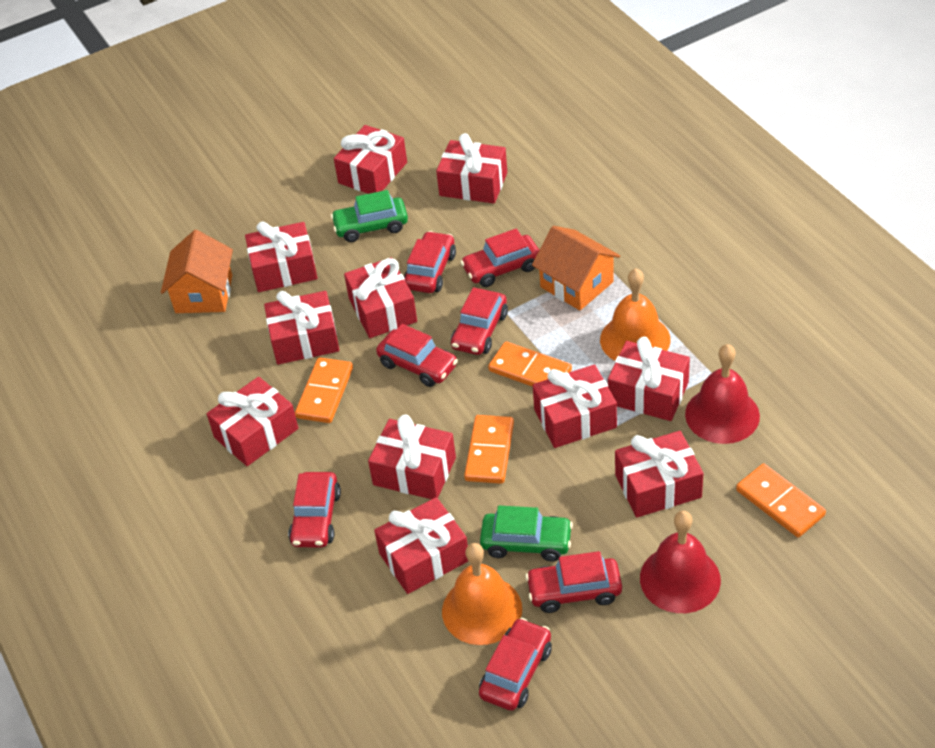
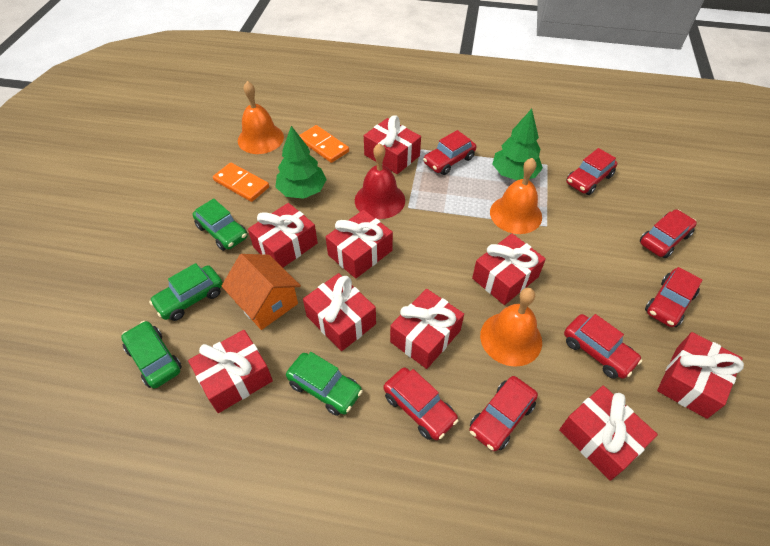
green car: [331,190,408,242] [480,506,573,561] = 2 -> [121,321,182,388] [149,263,223,321] [193,198,247,251] [286,352,363,416] = 4
green tree: none = 0 -> [276,126,327,199] [492,109,543,180] = 2
orange bell: [442,543,522,645] [600,268,671,361] = 2 -> [238,81,284,154] [480,288,542,367] [490,158,542,234] = 3
orange domino: [295,358,353,423] [464,415,514,484] [488,342,572,387] [736,463,826,537] = 4 -> [213,163,269,202] [299,125,349,163] = 2
orange house: [161,230,233,313] [532,226,620,310] = 2 -> [222,254,301,330] = 1
red bell: [640,511,721,613] [685,344,760,444] = 2 -> [355,143,405,219] = 1
red gift: [207,377,298,466] [245,222,318,292] [264,291,339,365] [334,125,407,194] [344,257,417,338] [368,414,456,499] [374,497,468,594] [436,133,507,204] [533,364,617,448] [608,337,690,421] [615,431,704,517] = 11 -> [188,330,273,413] [248,203,318,267] [303,273,376,351] [326,210,393,278] [364,115,421,174] [390,289,464,369] [472,234,546,305] [559,386,658,481] [657,332,744,419] = 9

